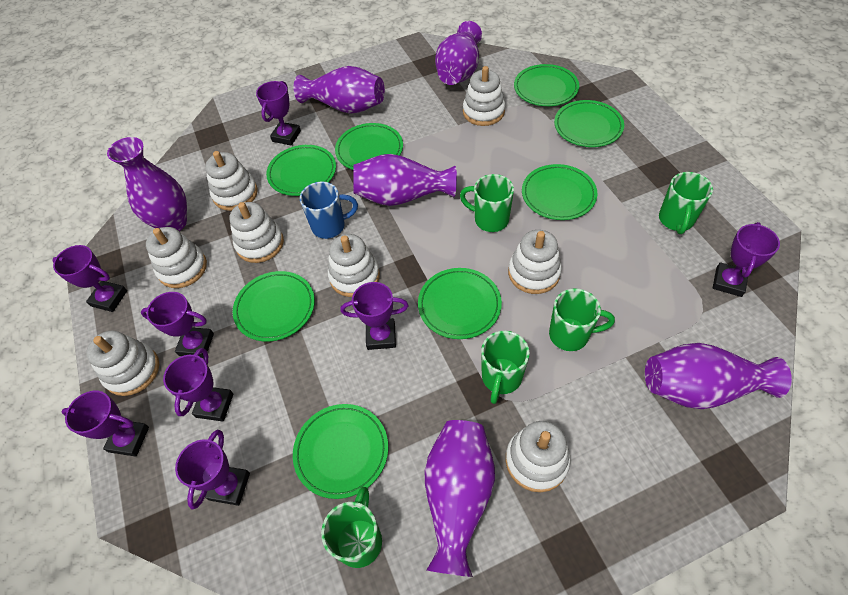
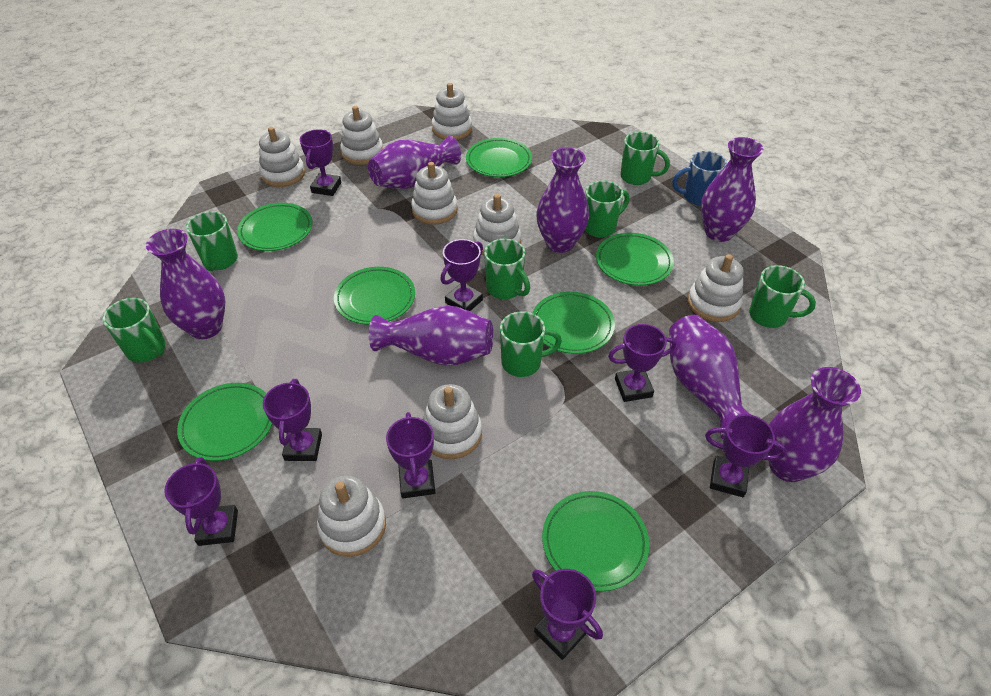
green mug: [321,487,382,568] [460,174,514,232] [481,331,530,404] [549,288,615,351] [659,172,713,234] = 5 -> [102,298,166,362] [186,211,238,272] [484,239,530,299] [500,311,562,377] [585,181,629,237] [621,132,670,185] [749,265,816,328] = 7
green plate: [233,271,315,341] [266,145,336,196] [293,404,388,499] [335,123,403,170] [418,268,502,339] [514,64,579,106] [522,164,597,220] [554,100,624,147] = 8 -> [177,383,272,461] [237,203,313,251] [334,267,415,325] [466,138,532,177] [532,292,615,354] [542,491,649,591] [596,233,674,286] = 7
purple vase: [107,137,187,231] [294,66,385,113] [353,154,457,206] [424,420,495,577] [435,21,482,85] [645,343,792,409] = 6 -> [146,229,225,339] [368,136,461,189] [368,305,493,366] [536,147,589,253] [669,315,751,439] [701,137,763,242] [767,367,861,482] = 7

